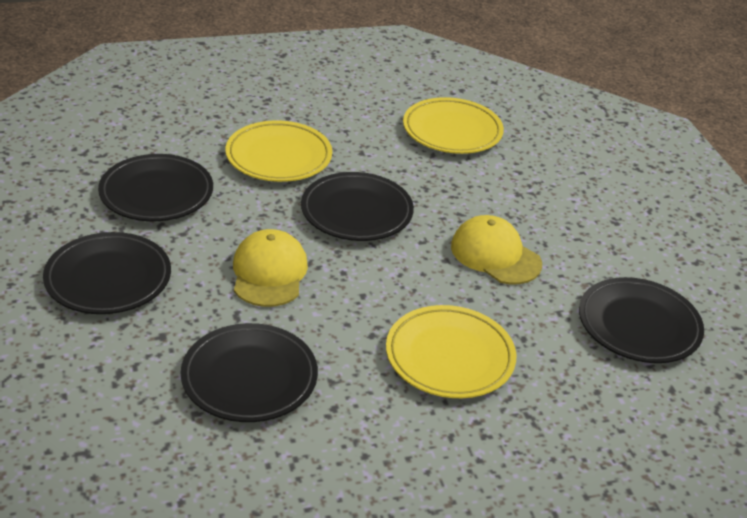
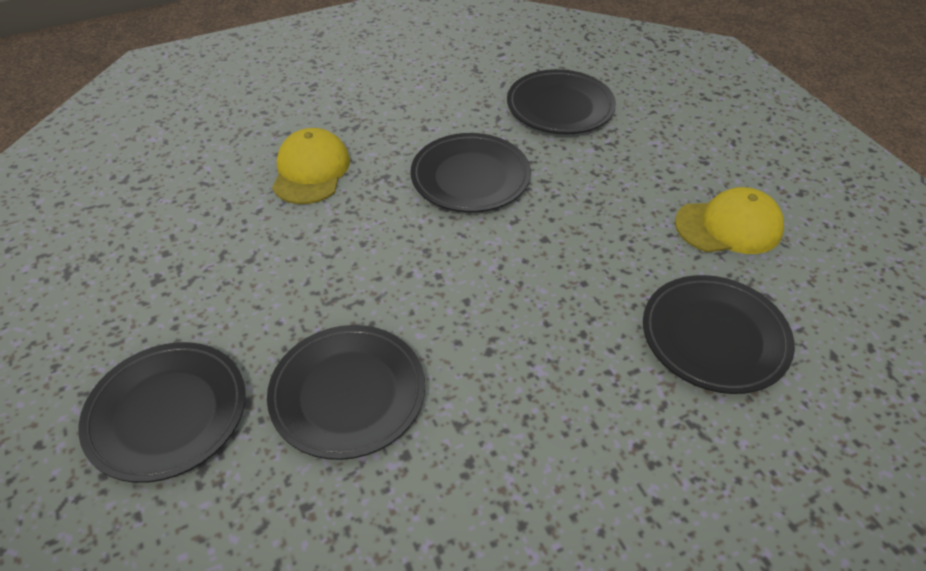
yellow plate: [226,121,332,182] [386,305,516,398] [403,97,504,154] = 3 -> none = 0

